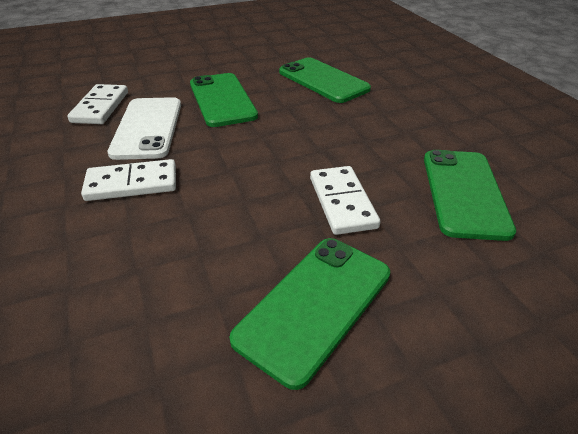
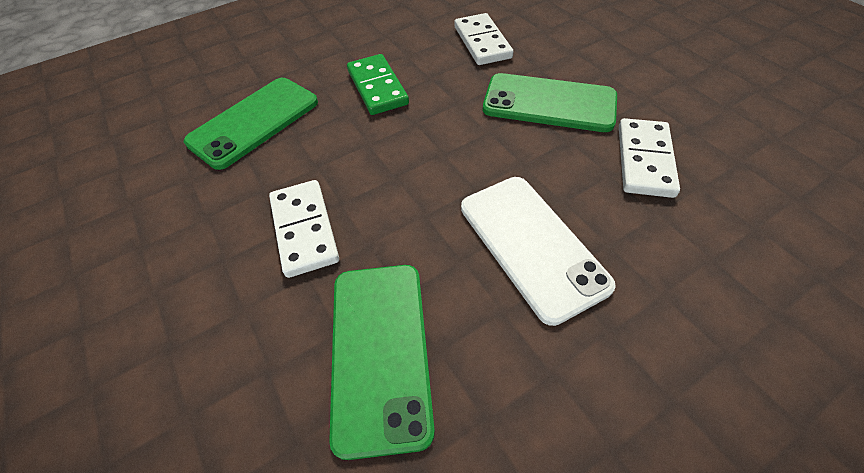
green domino: none = 0 -> [347,54,409,115] = 1
green phone: [190,73,258,127] [229,238,390,390] [279,57,371,103] [424,150,516,241] = 4 -> [184,78,318,170] [329,265,435,460] [483,73,617,132] = 3

